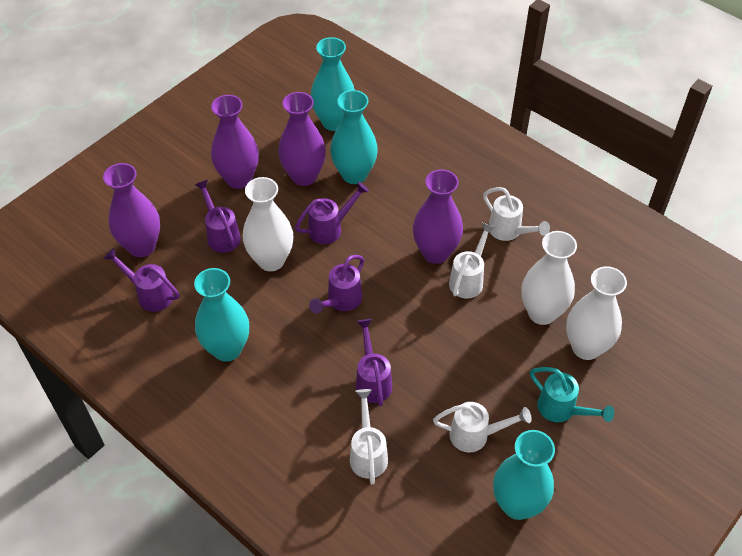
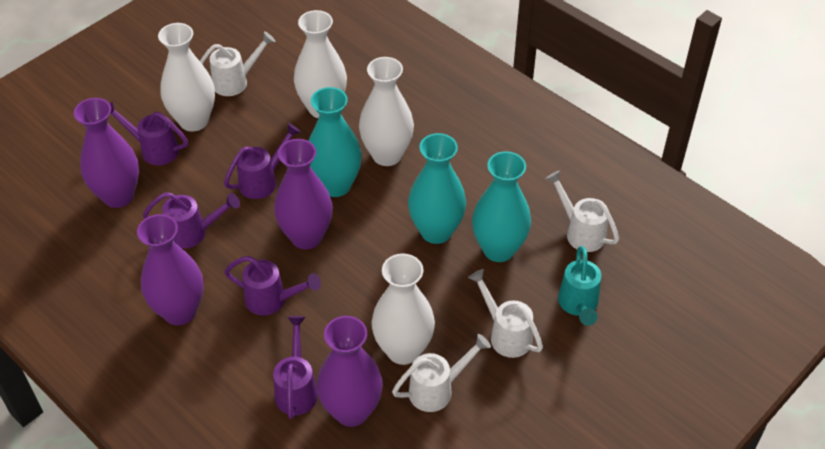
turquoise vase: [194,268,249,362] [311,37,355,131] [330,90,378,184] [493,430,555,520] = 4 -> [309,87,362,197] [408,133,466,244] [472,151,531,262] = 3
white vase: [243,177,293,271] [521,231,577,325] [566,266,627,360] = 3 -> [158,23,215,132] [294,10,347,118] [359,57,414,166] [372,253,435,365] = 4

